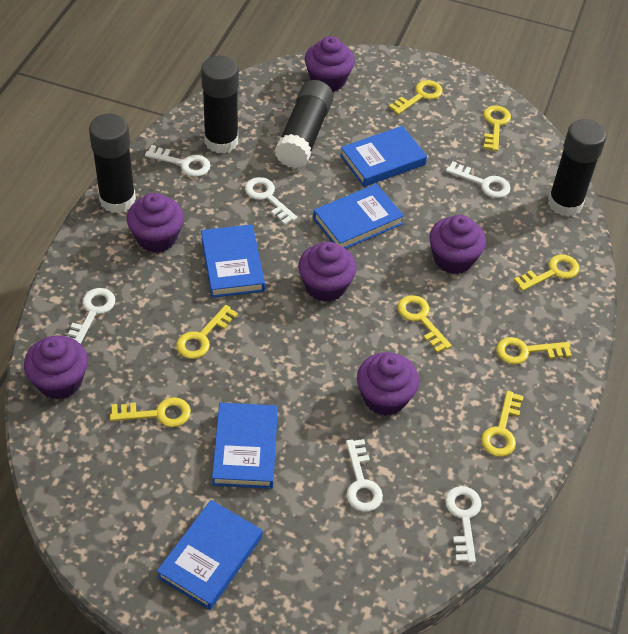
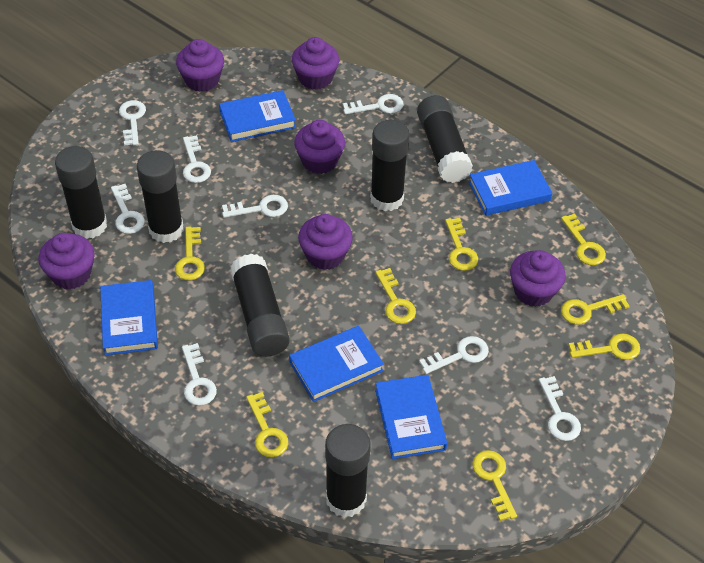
black glue stick: [89,114,136,213] [201,56,239,153] [275,80,334,169] [548,119,606,217] = 4 -> [55,146,107,239] [137,150,184,243] [230,254,290,357] [325,424,371,518] [370,120,410,211] [417,95,473,183] = 6
white key: [66,288,115,344] [145,145,211,177] [245,177,297,225] [346,439,383,512] [445,486,482,563] [446,161,511,198] = 6 -> [111,184,145,234] [119,100,146,145] [182,343,217,406] [183,135,211,183] [222,195,288,218] [343,94,404,114] [419,336,489,374] [539,376,581,441] = 8

